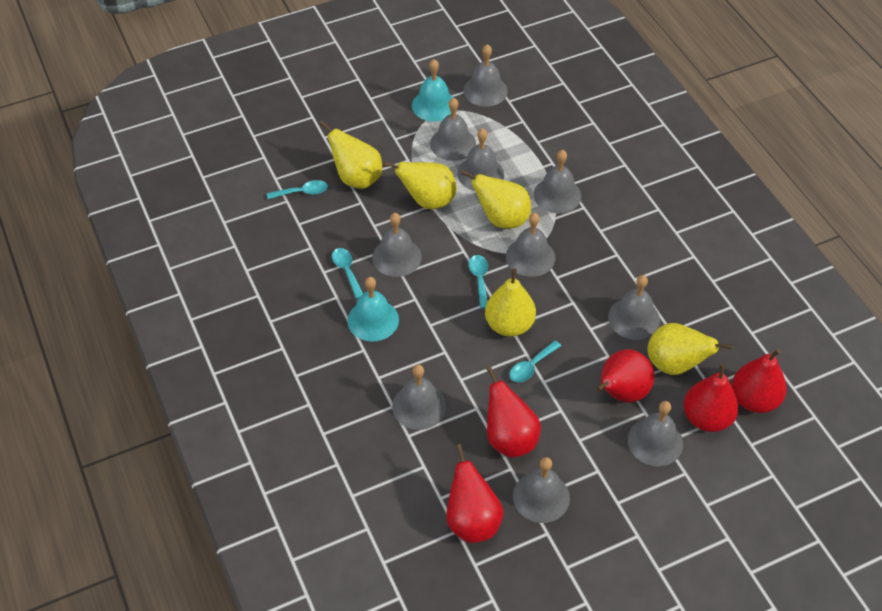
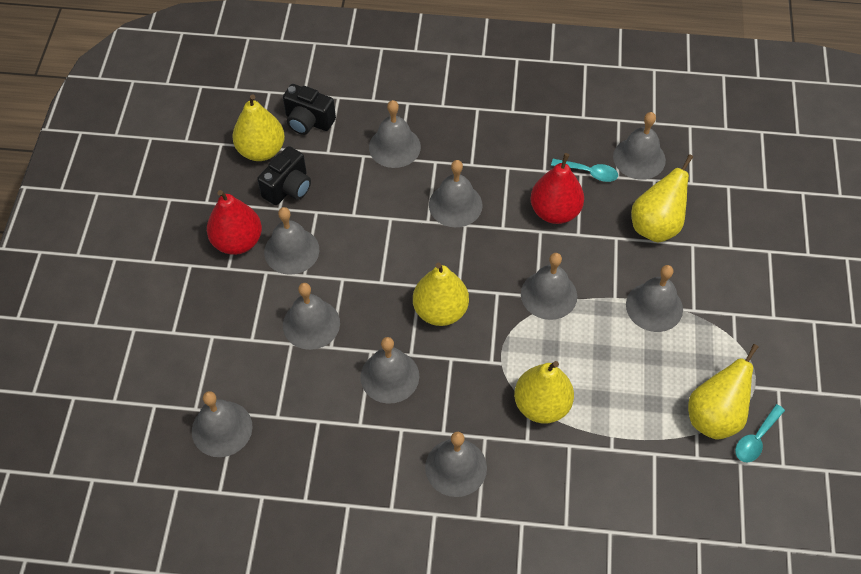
black camera: none = 0 -> [257,146,311,205] [283,84,336,135] = 2
red pear: [446,444,504,543] [486,366,541,458] [596,349,654,402] [684,363,739,432] [732,349,787,413] = 5 -> [207,190,262,255] [530,153,584,224] = 2
turquoise bell: [348,277,399,342] [412,59,453,122] = 2 -> none = 0
turquoise spoon: [267,180,328,199] [332,248,363,299] [469,255,488,309] [510,340,561,382] = 4 -> [551,159,618,182] [735,404,785,462] = 2

